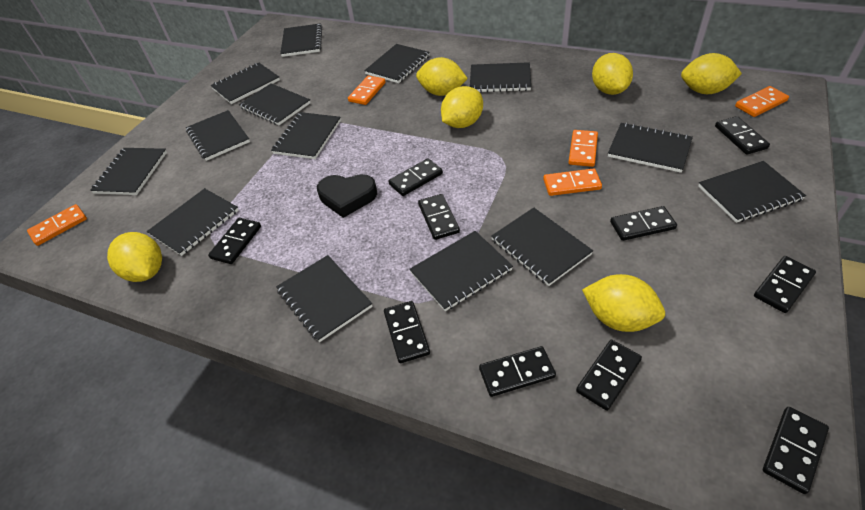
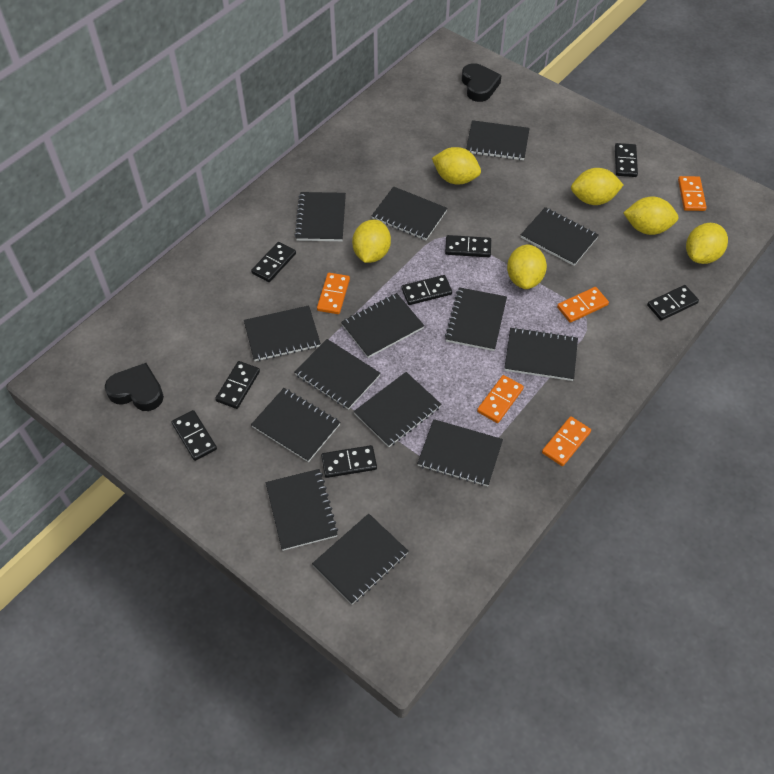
black domino: [208,218,261,264] [384,301,430,363] [388,158,443,196] [418,194,460,240] [479,346,556,397] [576,340,642,411] [610,206,677,241] [715,116,770,155] [754,256,816,313] [763,407,829,494] = 10 -> [172,410,217,461] [215,361,260,409] [251,242,296,282] [321,445,377,478] [401,275,452,305] [445,235,491,257] [615,143,638,177] [647,285,699,321] = 8
black heart: [317,174,377,218] = 1 -> [105,363,164,411] [462,63,502,102] = 2

